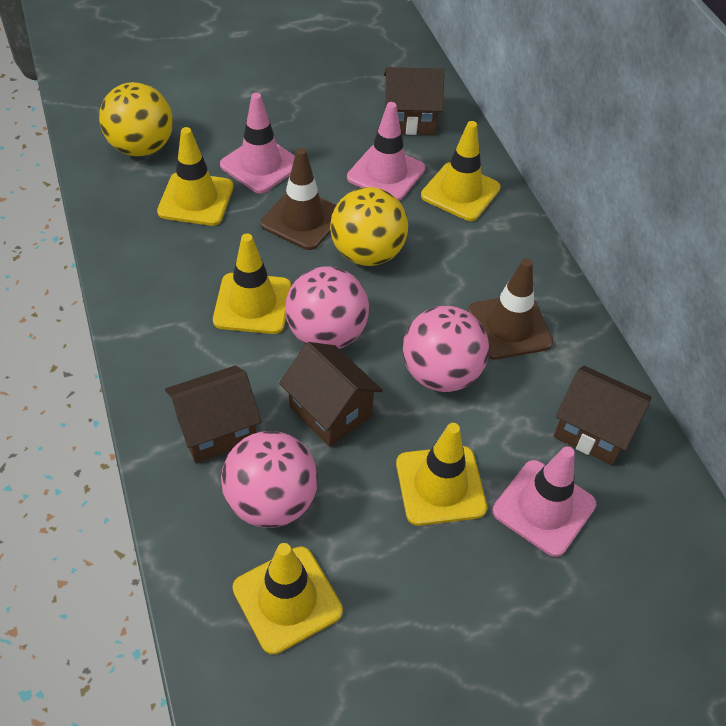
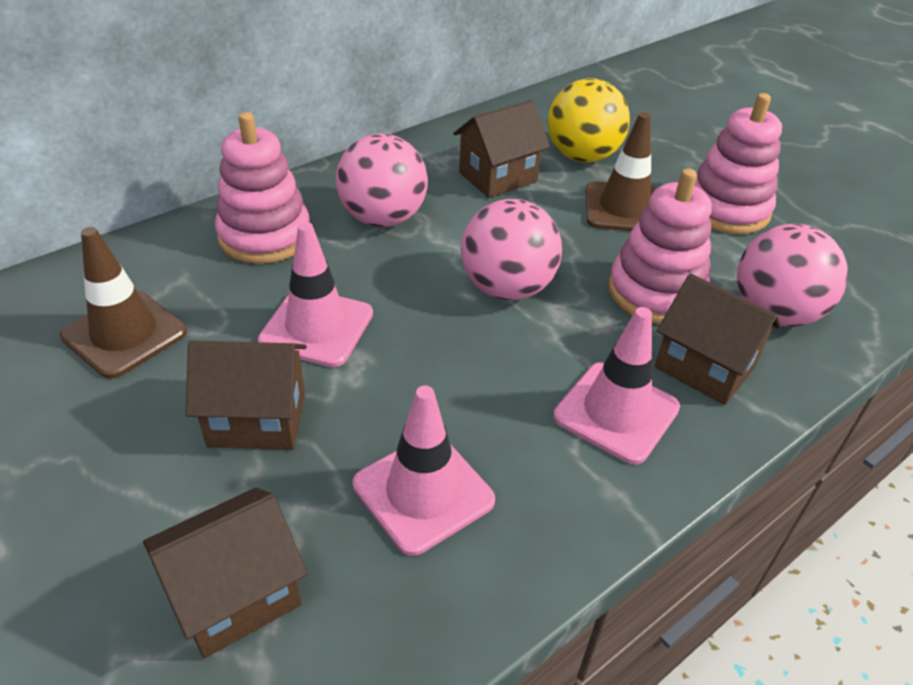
pink stacking toy: none = 0 -> [215,112,310,264] [608,169,712,324] [694,93,782,234] = 3
yellow ball: [99,82,173,156] [330,187,408,266] = 2 -> [548,78,630,163] = 1
yellow traffic cone: [157,127,233,226] [213,233,291,334] [232,543,343,655] [396,423,487,526] [421,121,501,221] = 5 -> none = 0

